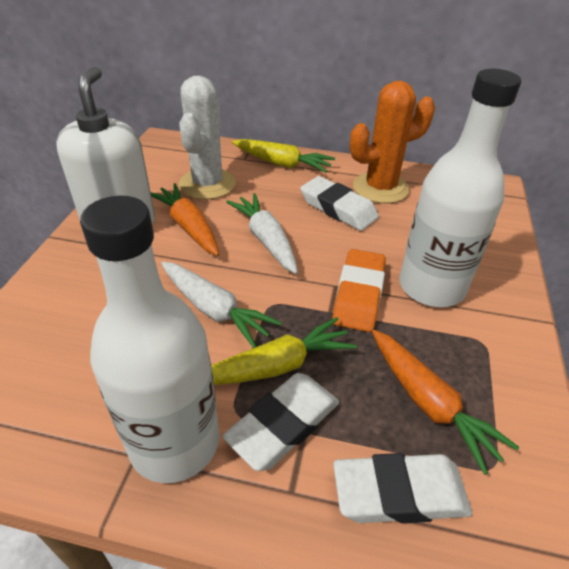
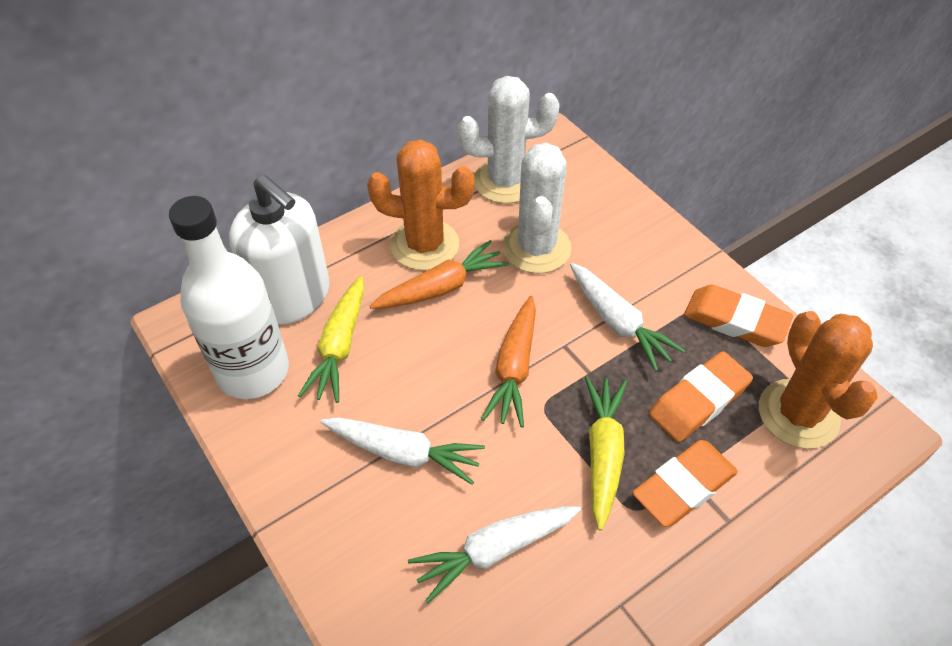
orange cactus: [350,81,435,204] = 1 -> [367,140,475,270] [759,311,878,449] = 2
orange eraser: [332,249,386,332] = 1 -> [632,440,738,527] [649,351,753,442] [684,285,793,347] = 3
white bottle: [80,196,219,483] [399,69,521,307] = 2 -> [169,196,289,399] = 1
white cactus: [179,76,236,200] = 1 -> [458,76,560,204] [502,142,572,273] = 2
white carrot: [161,261,282,348] [226,193,298,274] = 2 -> [321,417,485,485] [408,506,581,603] [570,263,685,371] = 3
white eraser: [222,373,339,471] [300,176,379,231] [333,453,472,523] = 3 -> none = 0

